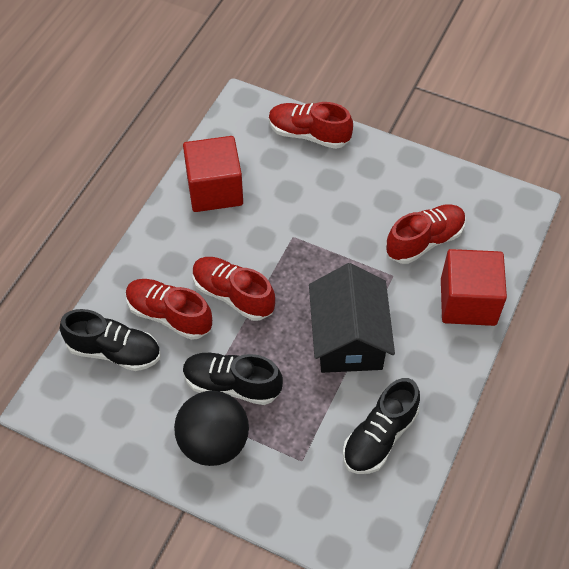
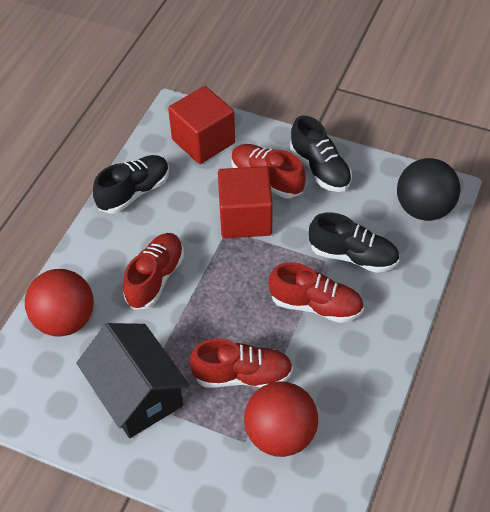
red ball: none = 0 -> [25,269,94,337] [244,381,318,457] = 2

